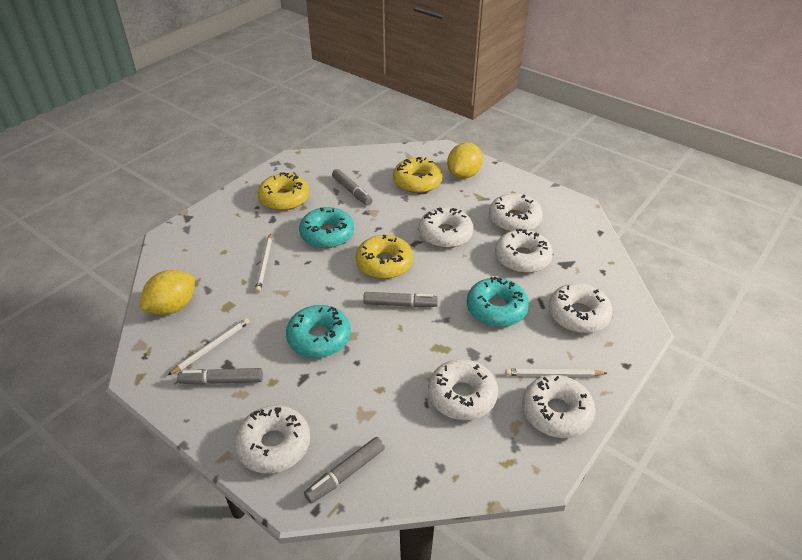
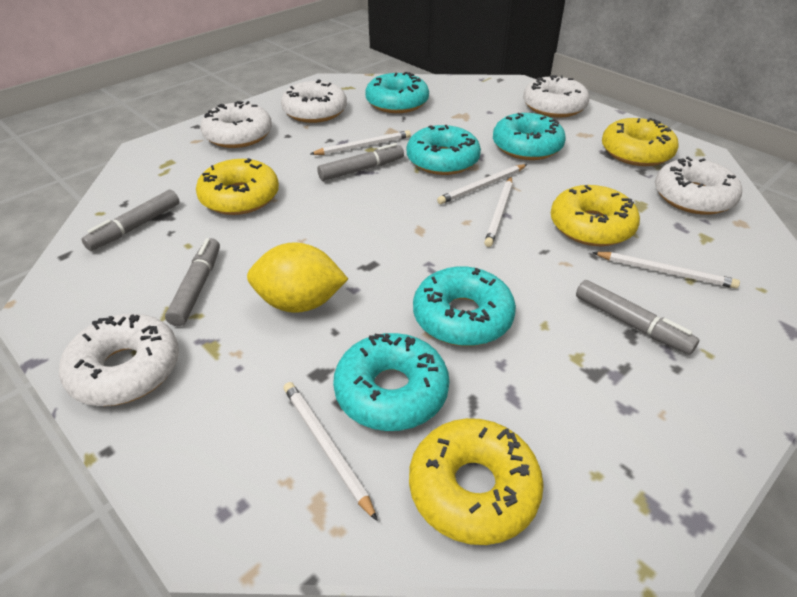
turquoise donut: [286,305,351,358] [299,207,354,248] [467,277,529,327] = 3 -> [333,333,449,431] [365,72,429,113] [407,125,481,175] [413,266,516,346] [493,113,566,160] = 5
white donut: [234,405,310,474] [419,207,474,248] [428,359,498,420] [489,193,543,232] [495,229,553,273] [522,375,595,438] [549,283,613,333] = 7 -> [59,314,179,406] [200,101,272,148] [281,80,347,123] [523,75,589,118] [655,157,742,215] = 5
white pencil: [168,318,250,375] [255,233,272,292] [505,369,607,377] = 3 -> [284,382,378,521] [310,130,411,155] [437,164,527,204] [484,177,513,247] [592,252,740,289] = 5
yellow donut: [257,172,310,211] [356,235,413,279] [393,157,443,193] = 3 -> [196,158,279,215] [409,418,544,545] [551,185,640,246] [602,118,678,166] = 4
yellow lemon: [139,270,195,315] [447,143,483,179] = 2 -> [247,242,348,313] = 1

